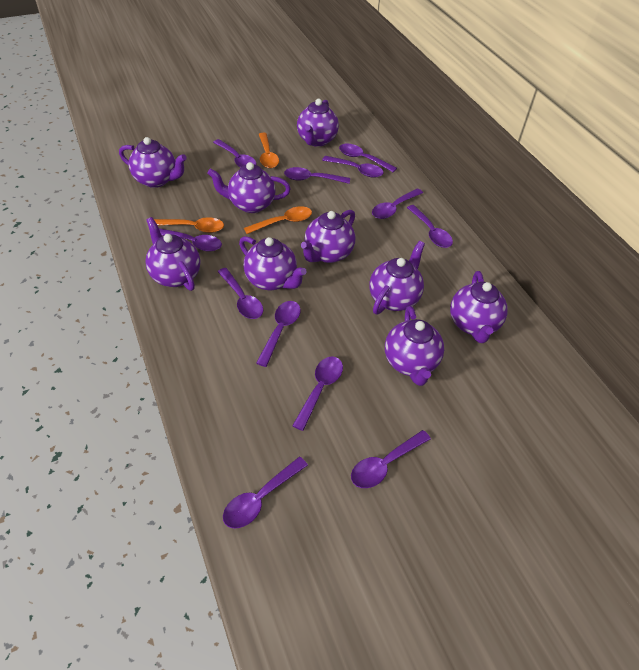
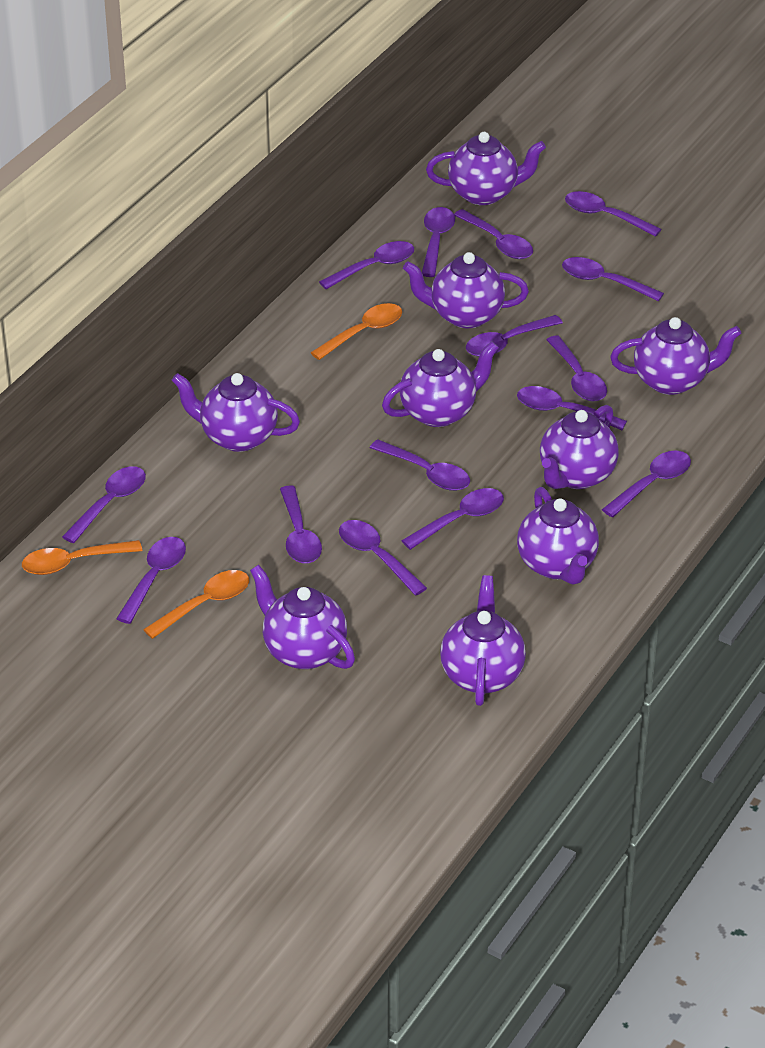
purple spoon: [159,228,222,252] [213,139,257,168] [218,268,263,319] [223,457,308,529] [256,301,301,367] [284,167,350,184] [292,356,343,431] [322,156,384,178] [339,144,397,173] [351,430,431,488] [372,188,423,219] [407,205,453,248] = 12 -> [62,466,146,543] [116,537,186,624] [280,485,322,563] [319,241,414,289] [339,520,427,596] [370,440,470,491] [401,488,504,550] [422,207,455,277] [454,209,533,259] [466,315,563,357] [517,386,627,430] [546,335,607,402] [562,257,664,302] [565,191,662,237] [602,450,691,517] = 15

